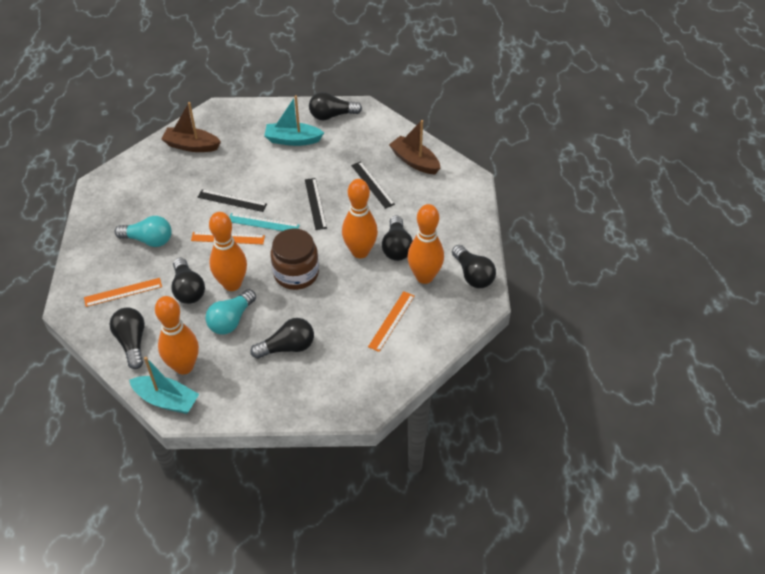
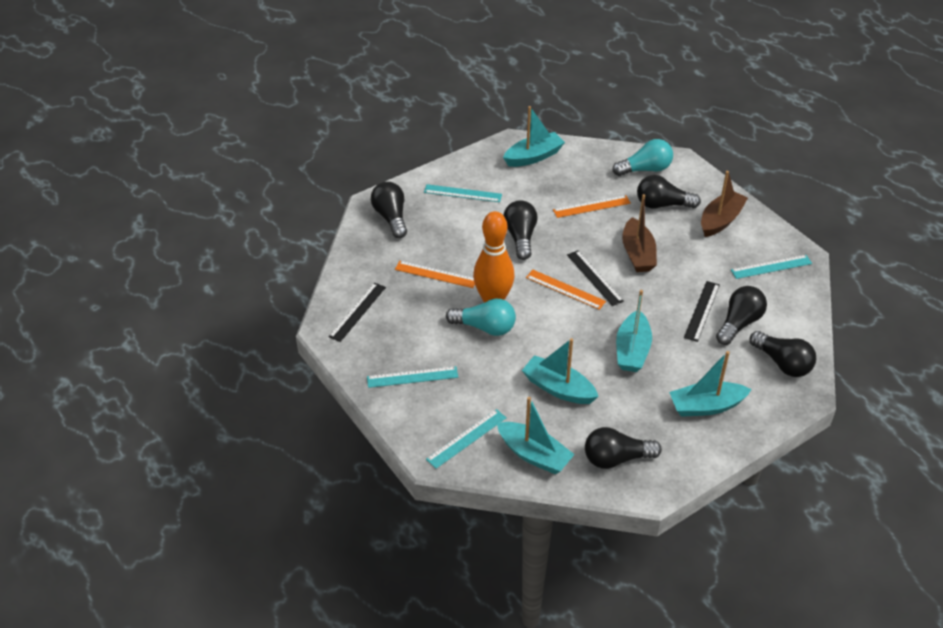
brown jar: [271,229,319,290] = 1 -> none = 0
orange bowling pin: [155,296,199,374] [209,212,247,291] [342,179,378,258] [408,204,444,284] = 4 -> [473,211,515,303] = 1
turquoise boat: [129,357,199,414] [264,95,324,146] = 2 -> [497,397,575,474] [503,106,565,167] [522,338,599,404] [616,290,652,372] [669,351,752,417] = 5
turquoise ruler: [229,213,299,231] = 1 -> [367,366,458,388] [424,184,502,202] [426,409,506,469] [731,255,812,279] = 4

